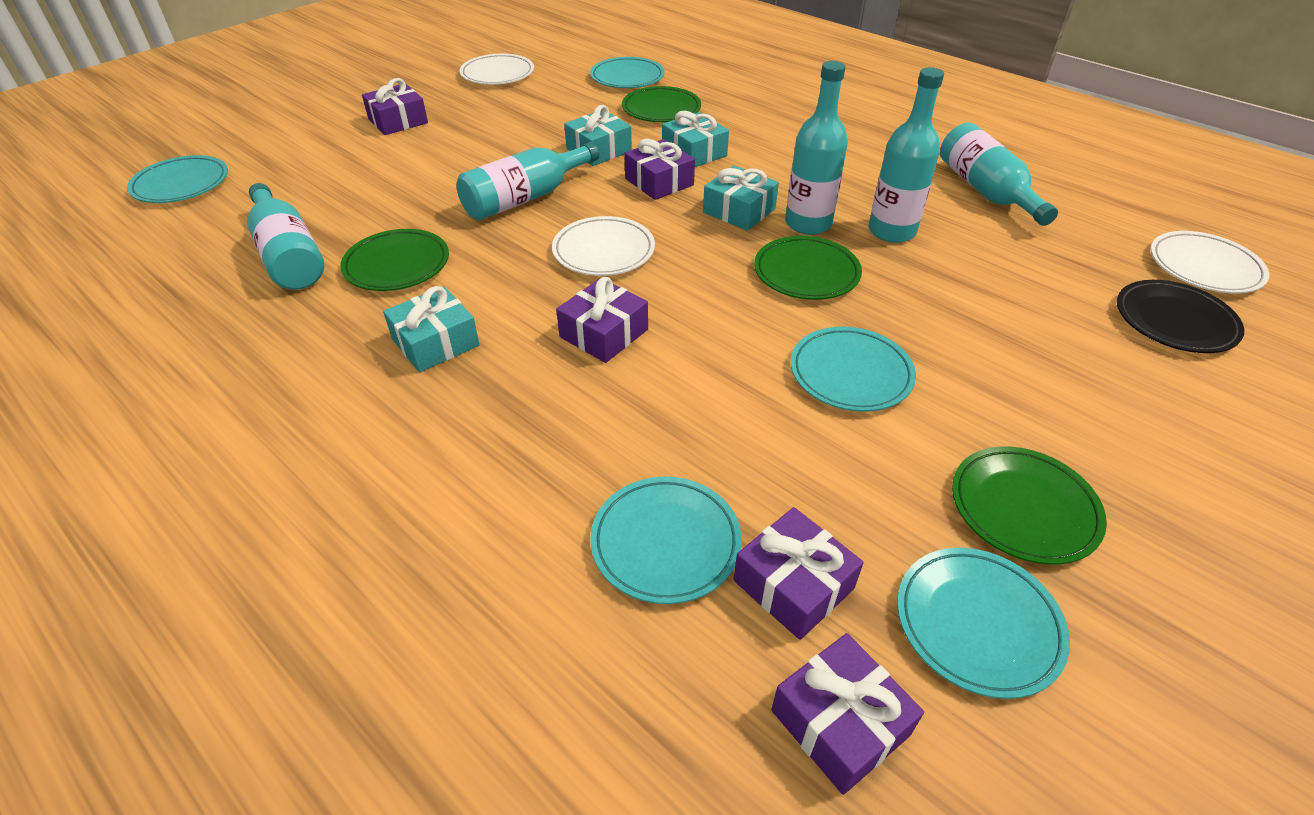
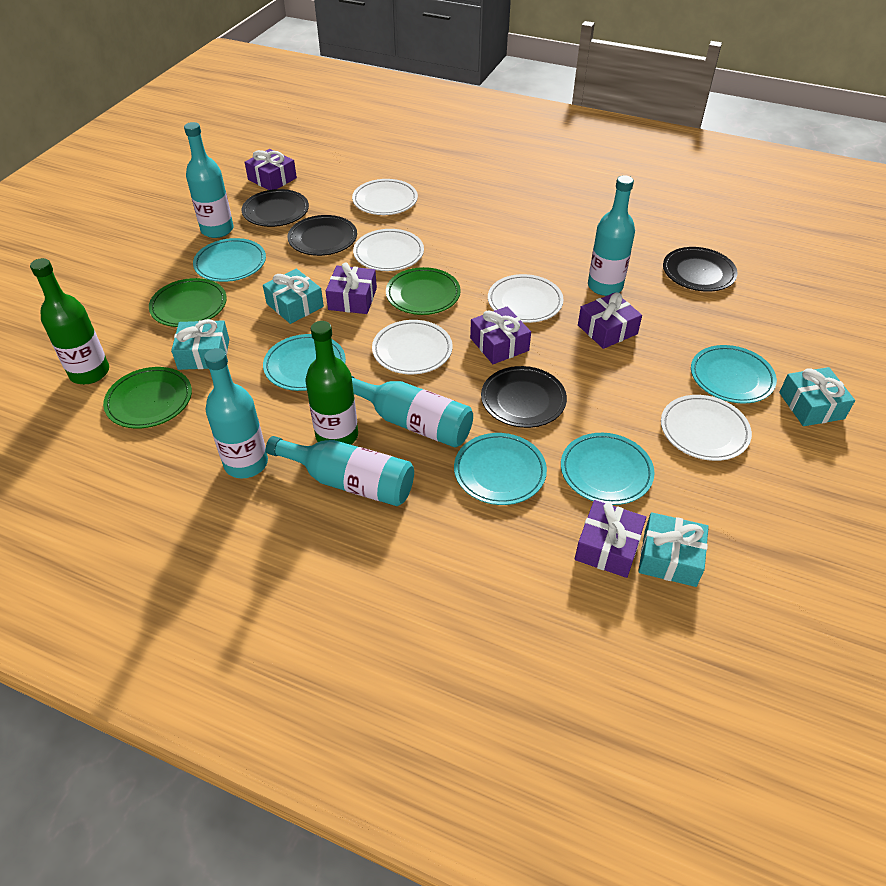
black plate: [1117,280,1244,353] = 1 -> [242,189,309,227] [288,215,357,256] [481,366,567,428] [663,247,738,292] = 4
green bottle: none = 0 -> [30,258,109,384] [305,321,358,445] = 2
green plate: [340,229,449,291] [622,86,701,122] [754,236,862,300] [952,446,1107,565] = 4 -> [103,367,192,429] [149,278,227,327] [386,267,461,315] = 3
white plate: [460,54,534,85] [552,216,655,276] [1150,231,1269,294] = 3 -> [352,179,418,215] [353,229,424,271] [372,320,452,374] [488,274,564,323] [661,395,752,461] = 5

